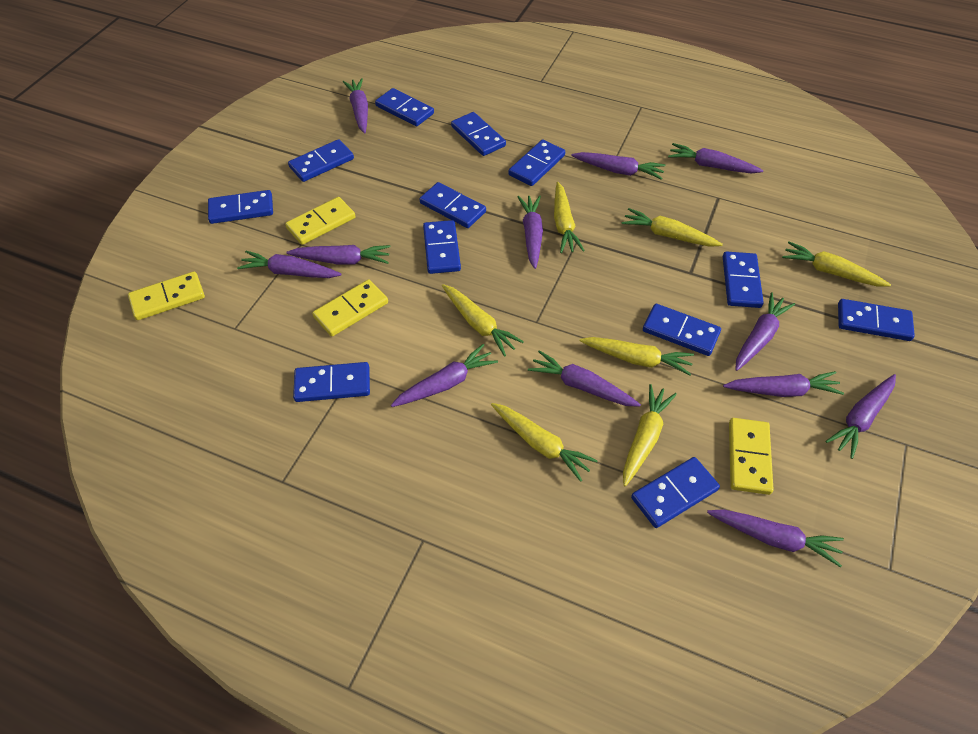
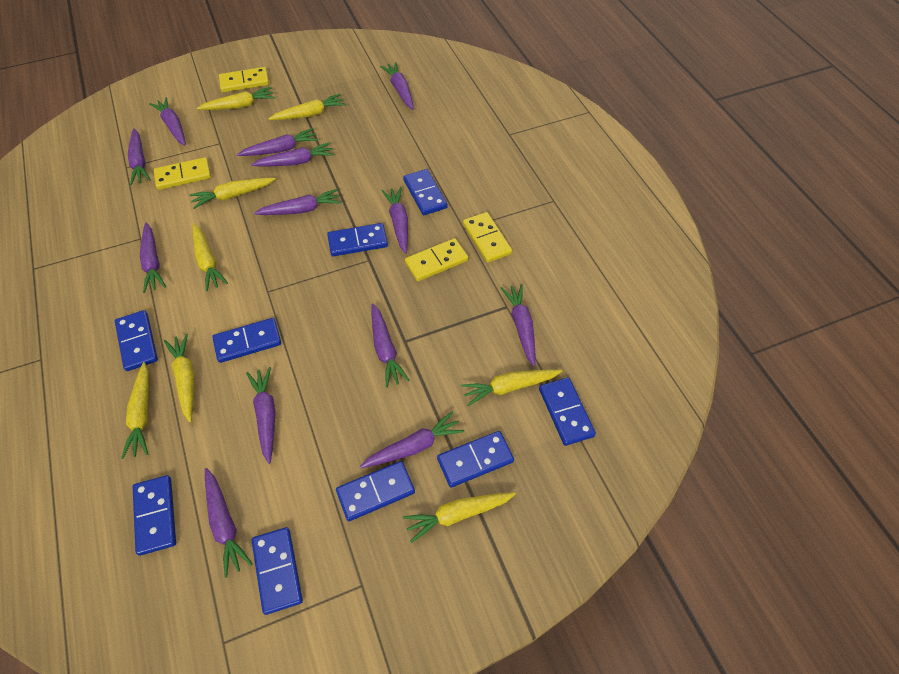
blue domino: [208,190,273,224] [288,139,354,182] [293,362,370,402] [375,88,434,126] [420,182,486,228] [423,220,461,274] [451,112,506,156] [508,140,565,186] [631,457,720,528] [643,304,721,356] [723,251,764,308] [838,299,915,341] = 12 -> [115,310,158,371] [133,475,176,556] [212,318,281,363] [252,527,303,615] [327,223,388,256] [336,461,415,521] [403,169,448,215] [437,431,514,488] [539,377,596,446] = 9
purple carrot: [237,251,342,278] [286,245,390,265] [343,78,368,133] [391,344,498,407] [518,195,543,269] [528,350,641,407] [571,152,665,180] [668,143,763,174] [707,509,844,567] [723,371,844,397] [735,292,795,371] [826,374,896,459] = 12 -> [128,128,151,185] [140,222,166,293] [149,97,186,145] [205,468,253,578] [237,128,318,156] [246,367,276,464] [251,142,334,167] [254,189,342,215] [360,411,464,468] [371,303,410,388] [380,62,414,109] [382,187,408,254] [501,284,536,367] = 13
yellow carrot: [442,284,524,357] [491,403,598,482] [554,182,585,253] [580,337,694,375] [622,208,723,247] [623,384,677,487] [782,242,891,286] = 7 -> [121,362,149,459] [164,333,194,422] [189,178,276,209] [193,223,228,291] [197,87,275,110] [268,94,346,120] [403,492,516,543] [461,369,562,406] = 8

